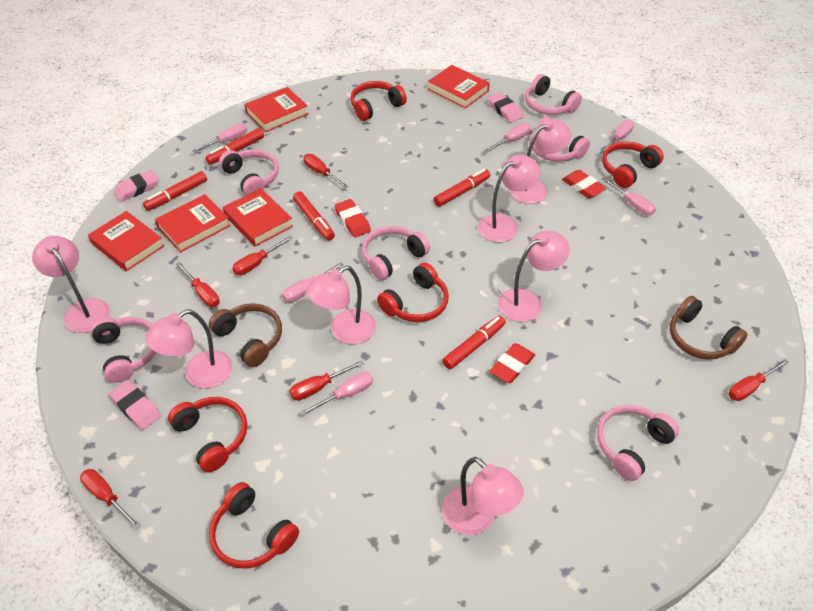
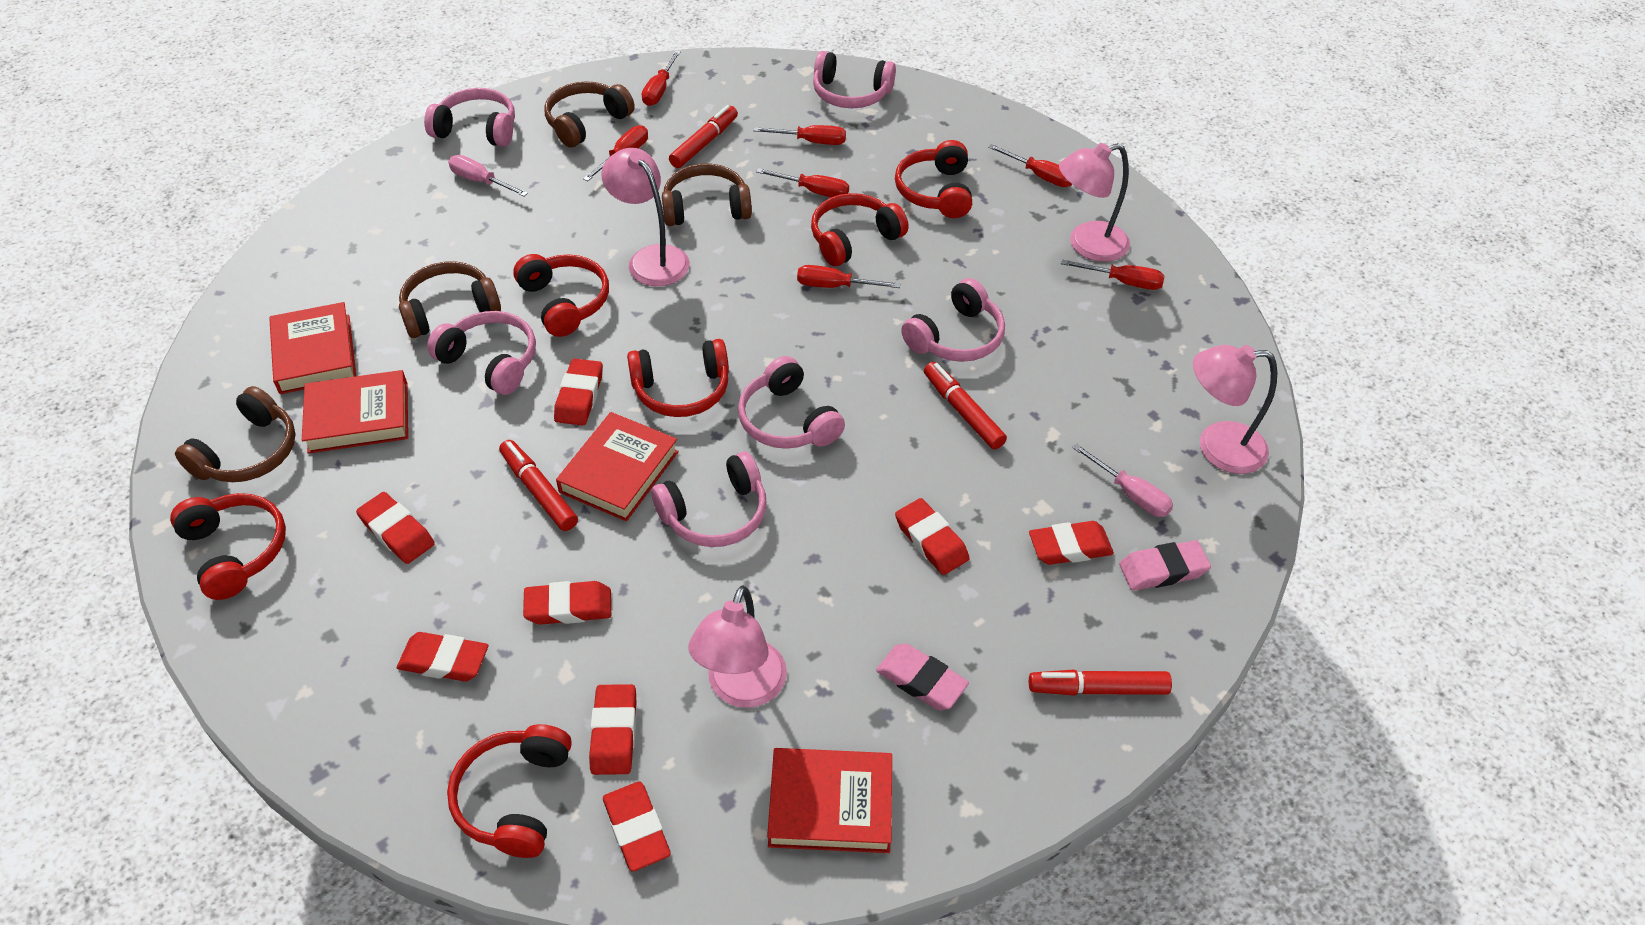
brown headphones: [209,303,282,367] [670,296,748,359] = 2 -> [175,386,296,482] [399,261,501,338] [544,81,635,148] [662,164,752,226] = 4
pink eraser: [109,380,161,430] [114,170,159,202] [488,92,523,123] = 3 -> [876,644,969,710] [1119,540,1211,591] = 2
pink lamp: [32,236,110,333] [145,309,232,388] [306,266,376,344] [442,457,524,535] [478,154,541,242] [498,231,570,322] [509,119,571,204] = 7 -> [602,148,690,286] [689,586,787,708] [1059,143,1130,262] [1193,345,1277,474] = 4
pink screwdriver: [192,124,247,153] [282,262,344,302] [300,372,373,416] [484,123,531,152] [600,120,634,154] [602,177,656,215] = 6 -> [448,155,528,196] [1072,444,1173,517] = 2
red book: [88,211,164,272] [155,194,230,253] [223,188,293,247] [244,87,309,132] [428,65,490,108] = 5 -> [269,302,356,394] [302,370,408,453] [556,412,679,521] [767,748,892,853] = 4
red eraser: [334,199,371,238] [490,343,535,383] [562,170,606,198] = 3 -> [356,492,435,564] [397,632,488,682] [523,581,611,625] [554,359,603,426] [589,684,636,775] [603,781,671,872] [895,498,970,575] [1029,521,1114,565] = 8
red headphones: [168,397,247,472] [209,482,299,569] [350,81,407,121] [377,263,449,322] [602,141,664,188] = 5 -> [170,493,286,600] [447,724,572,858] [513,254,609,337] [627,339,729,417] [811,193,908,266] [895,140,972,218] = 6
red marker: [143,171,207,211] [205,128,264,164] [293,191,335,241] [434,169,490,207] [442,316,506,369] = 5 -> [499,440,578,531] [669,105,738,168] [924,362,1007,449] [1029,669,1172,696] = 4
red screwdriver: [80,469,141,529] [176,262,220,307] [232,236,292,275] [290,360,364,400] [303,154,349,188] [728,359,789,401] = 6 -> [583,125,648,181] [642,50,681,106] [753,125,846,145] [756,168,849,197] [797,265,901,288] [988,144,1072,187] [1061,259,1165,290] = 7

